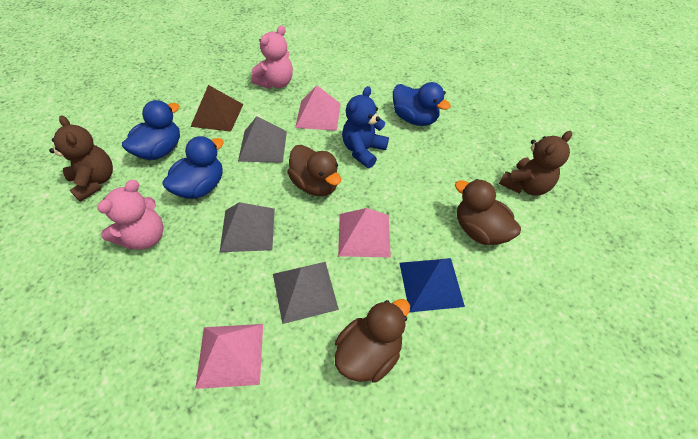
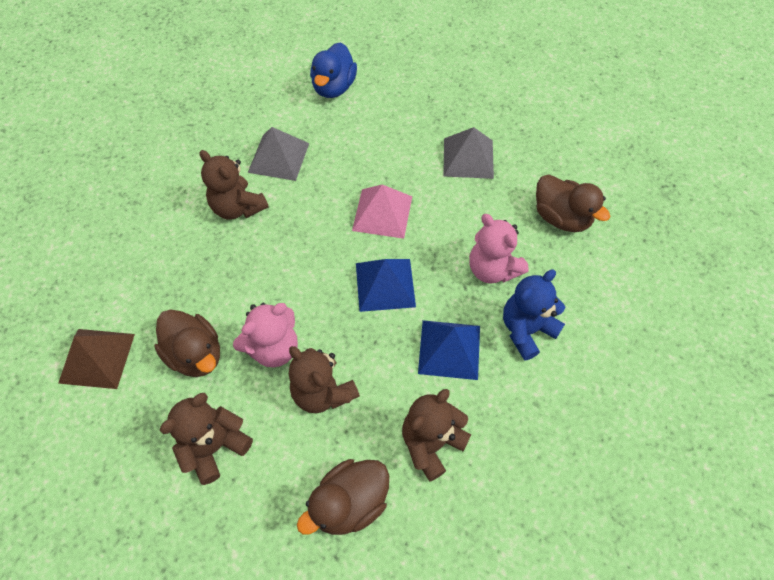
blue duck: [122,100,180,160] [163,136,224,199] [393,82,451,126] = 3 -> [310,42,357,98] = 1
blue pyramid: [399,258,465,312] = 1 -> [356,259,416,312] [418,320,480,380] = 2
brown teddy bear: [49,115,113,202] [499,131,572,196] = 2 -> [160,393,253,485] [200,150,269,220] [289,346,360,413] [402,389,471,482] = 4
grey pyramid: [220,202,275,252] [238,116,287,162] [273,262,339,324] = 3 -> [248,127,309,181] [443,127,494,179] = 2
pink pyramid: [195,324,263,389] [295,85,341,131] [338,208,391,257] = 3 -> [352,184,412,239] = 1

